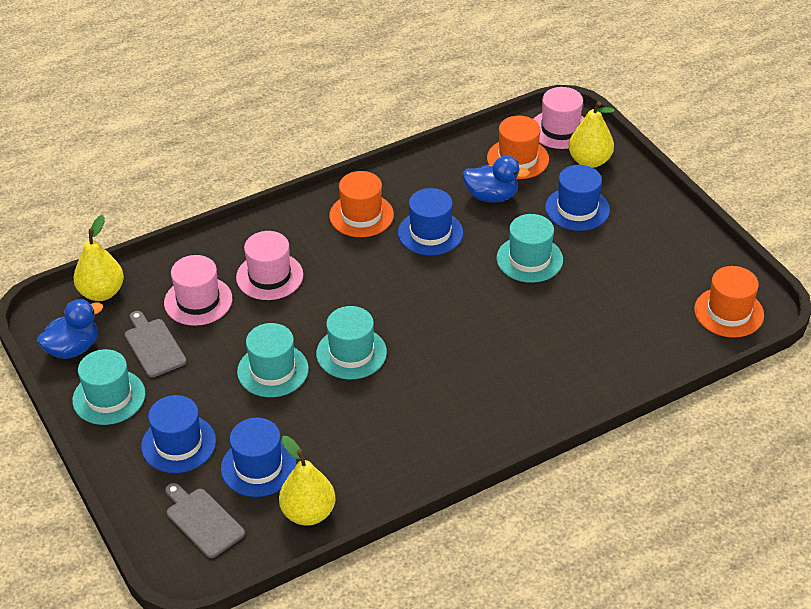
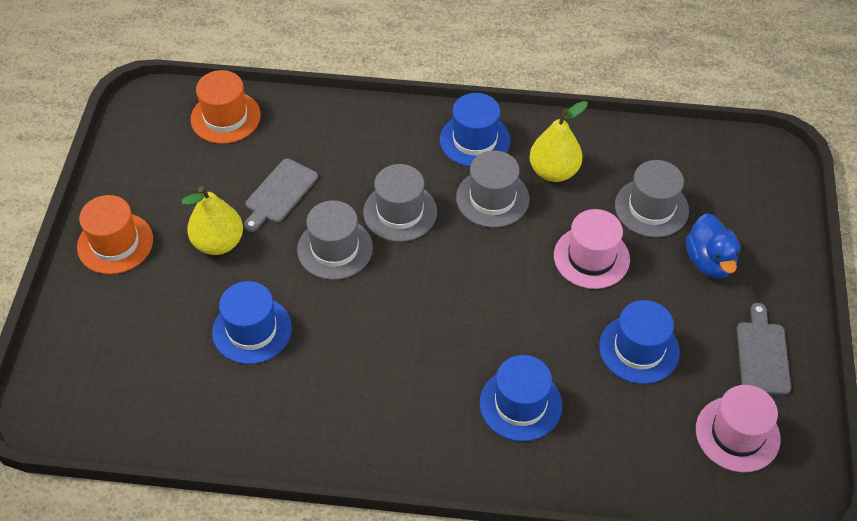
blue duck: [37,299,103,359] [462,156,530,202] = 2 -> [686,213,740,279] = 1
grey hat: none = 0 -> [297,200,373,280] [363,164,437,242] [456,150,530,228] [615,160,689,238] = 4
orange hat: [329,171,394,237] [487,116,549,179] [694,266,764,338] = 3 -> [77,195,153,274] [191,70,261,144] = 2
pink hat: [164,255,232,326] [236,231,303,300] [534,87,584,149] = 3 -> [554,209,630,289] [696,385,780,472] = 2
turquoise hat: [72,349,145,425] [237,323,309,397] [316,306,387,379] [497,214,563,283] = 4 -> none = 0
yellow pear: [73,215,124,301] [279,436,336,526] [569,101,615,168] = 3 -> [182,186,243,255] [530,101,588,182] = 2

